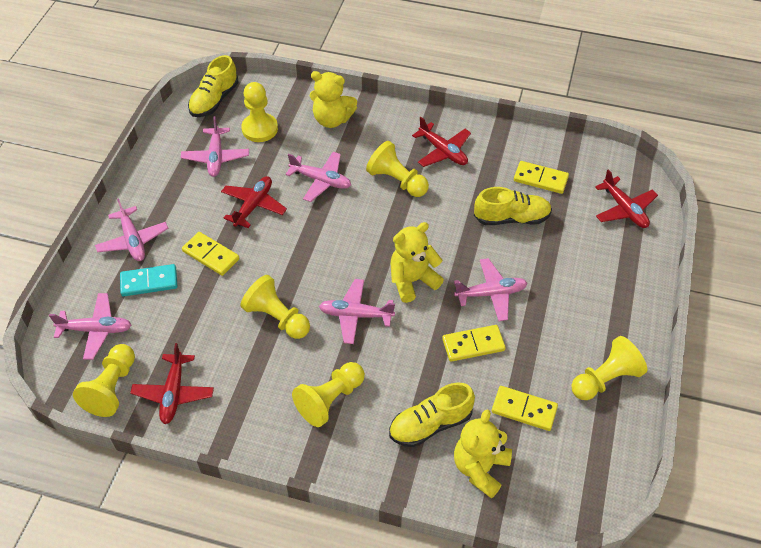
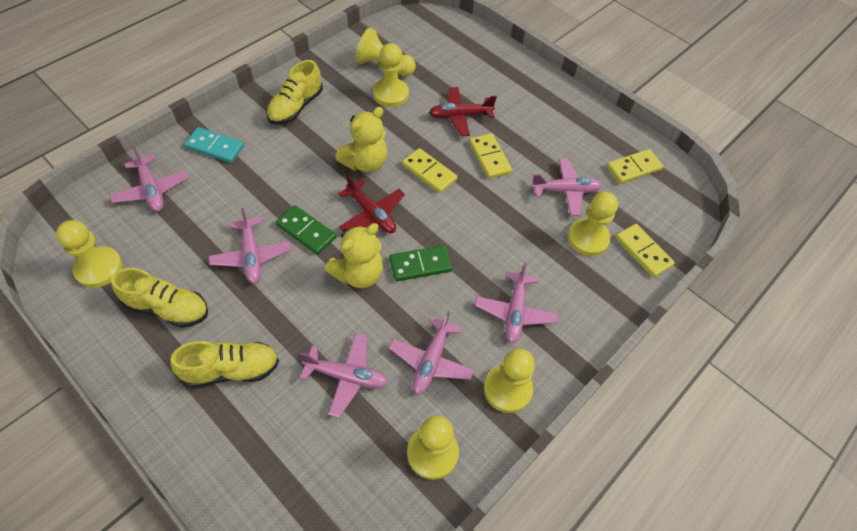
green domino: none = 0 -> [276,205,336,255] [389,245,452,281] = 2
red plane: [130,343,214,424] [221,176,287,228] [412,117,471,167] [595,169,658,228] = 4 -> [338,174,405,234] [429,87,497,137] = 2
yellow teddy bear: [310,71,357,128] [390,222,444,303] [454,409,512,499] = 3 -> [325,223,383,288] [335,107,387,172] = 2

